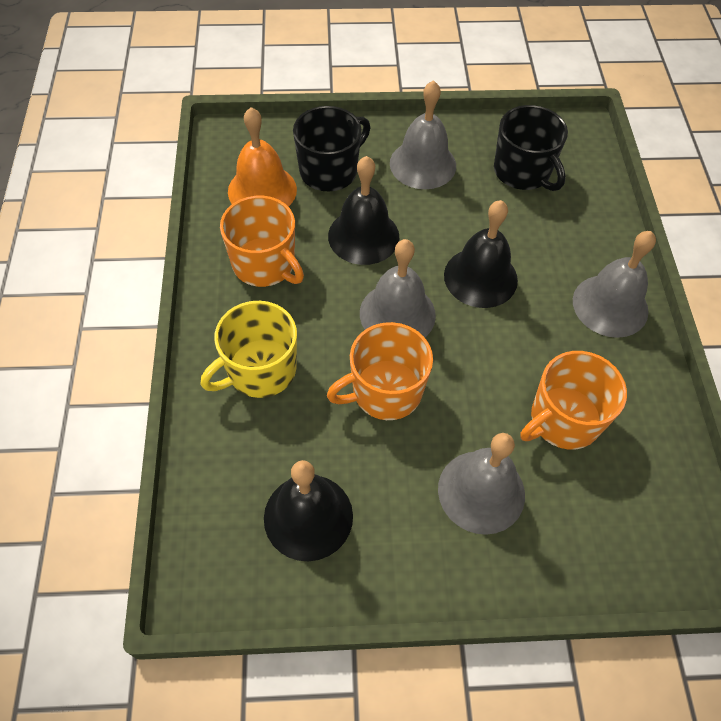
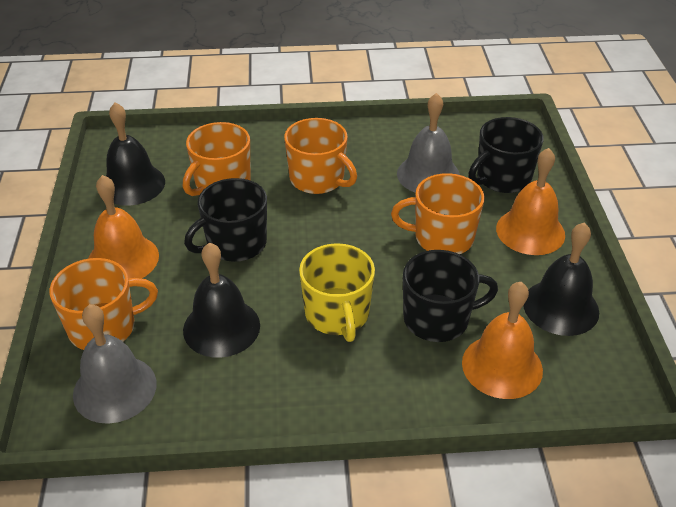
black mug: [293,106,370,191] [494,105,568,191] = 2 -> [184,178,267,262] [403,250,498,342] [469,117,544,193] = 3
grey bell: [360,239,436,337] [390,80,456,189] [438,433,525,535] [573,231,656,338] = 4 -> [73,304,157,424] [397,93,460,193] = 2
orange bell: [228,107,297,207] = 1 -> [88,175,159,279] [462,282,543,399] [496,148,565,255] = 3
orange mug: [220,196,304,287] [327,322,433,420] [520,351,627,450] = 3 -> [50,258,158,350] [183,122,250,196] [284,118,357,194] [391,173,485,254] = 4

